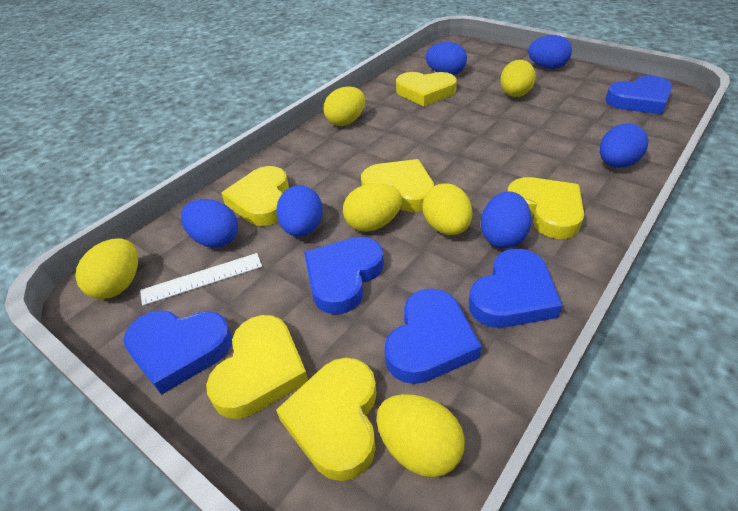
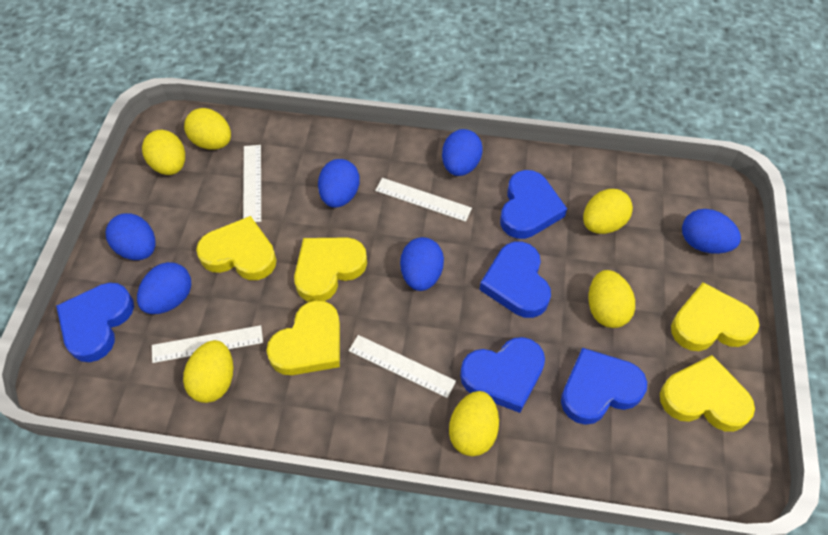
white ruler: [140,253,262,306] = 1 -> [152,325,263,363] [243,145,261,222] [349,335,456,398] [375,178,472,222] = 4
yellow heart: [206,315,308,419] [221,166,289,226] [276,358,377,481] [361,159,435,212] [396,72,457,106] [507,177,584,239] = 6 -> [196,216,277,280] [267,300,340,375] [294,237,367,302] [660,355,755,432] [671,282,759,351] = 5

